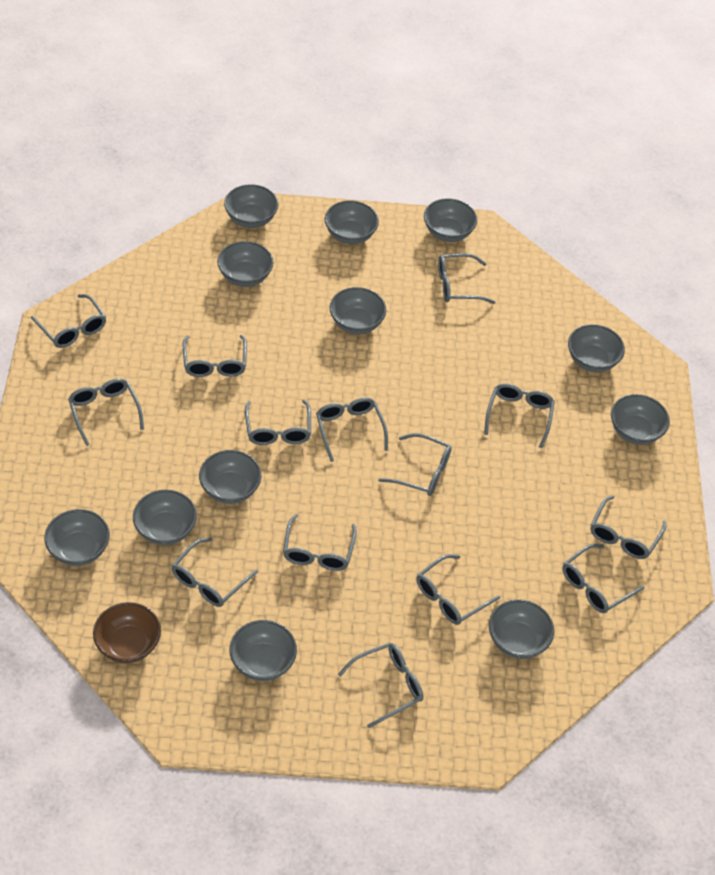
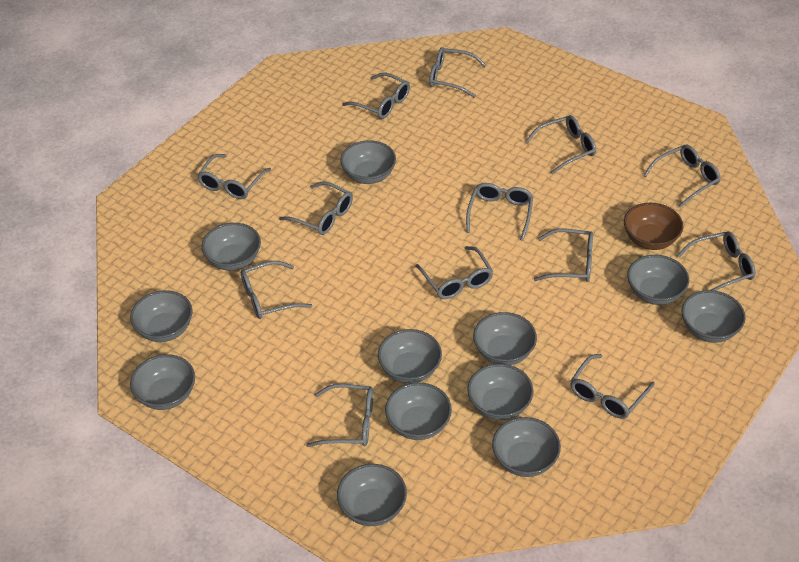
grey glasses: [31,294,106,348] [68,378,144,446] [172,537,258,607] [183,335,247,377] [245,400,311,445] [283,514,357,571] [316,397,388,462] [338,643,424,728] [378,433,452,496] [417,554,500,625] [438,253,495,304] [484,383,555,449] [563,544,645,613] [591,495,666,559] = 14 -> [197,154,271,199] [241,261,312,319] [279,182,353,235] [306,384,373,447] [342,73,410,119] [416,246,493,299] [429,47,487,98] [466,183,533,241] [526,115,596,174] [534,229,593,282] [570,354,655,419] [643,145,721,207] [677,231,756,291] = 13

